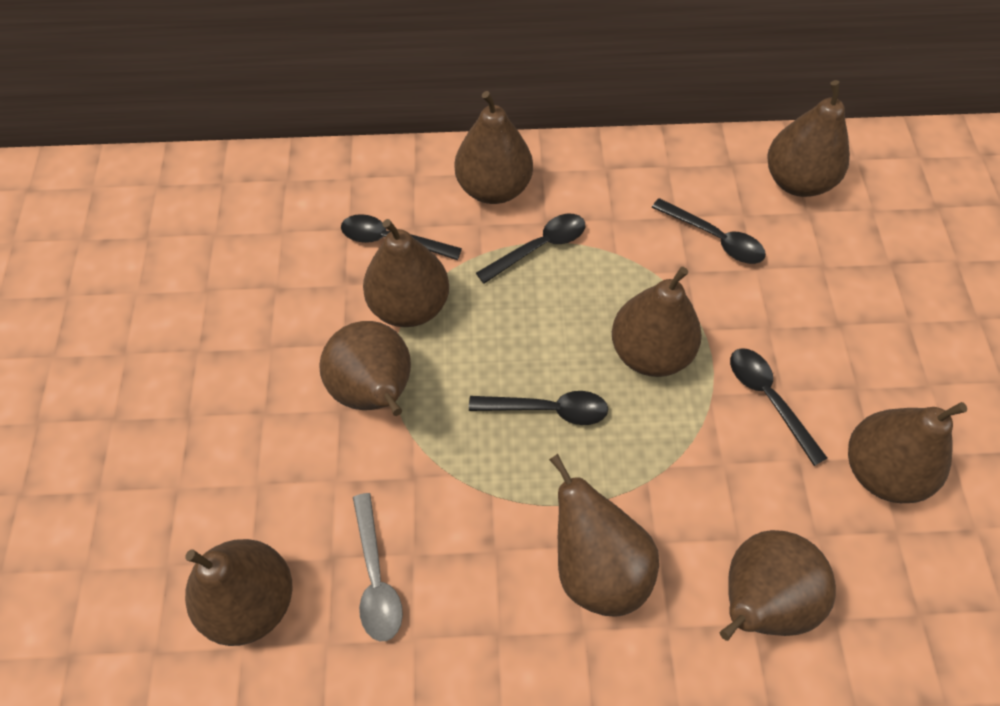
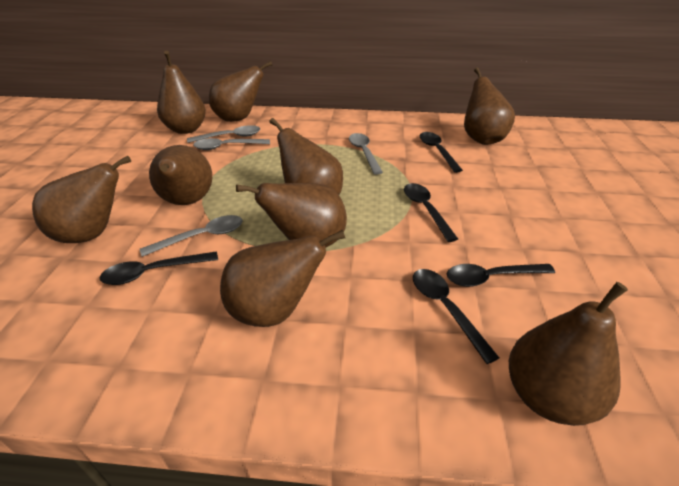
grey spoon: [353,493,403,641] = 1 -> [140,215,243,257] [187,125,260,143] [193,138,270,150] [349,133,383,175] = 4

